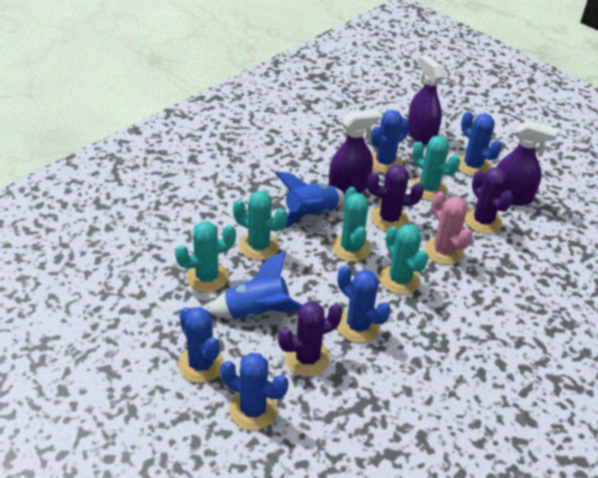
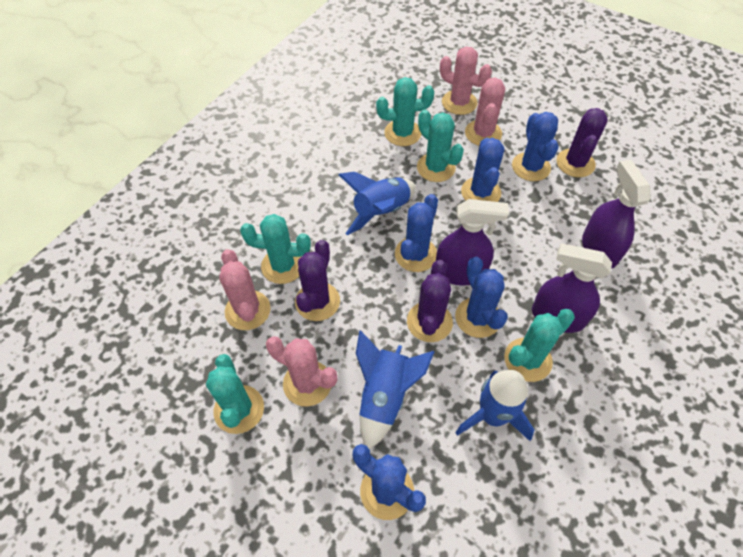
blue rocket: [208,251,303,319] [275,172,345,228] = 2 -> [339,172,416,235] [356,330,434,449] [455,370,534,441] = 3
pink cactus: [425,192,473,265] = 1 -> [219,249,271,330] [266,336,337,407] [440,47,492,115] [465,77,505,146] = 4

